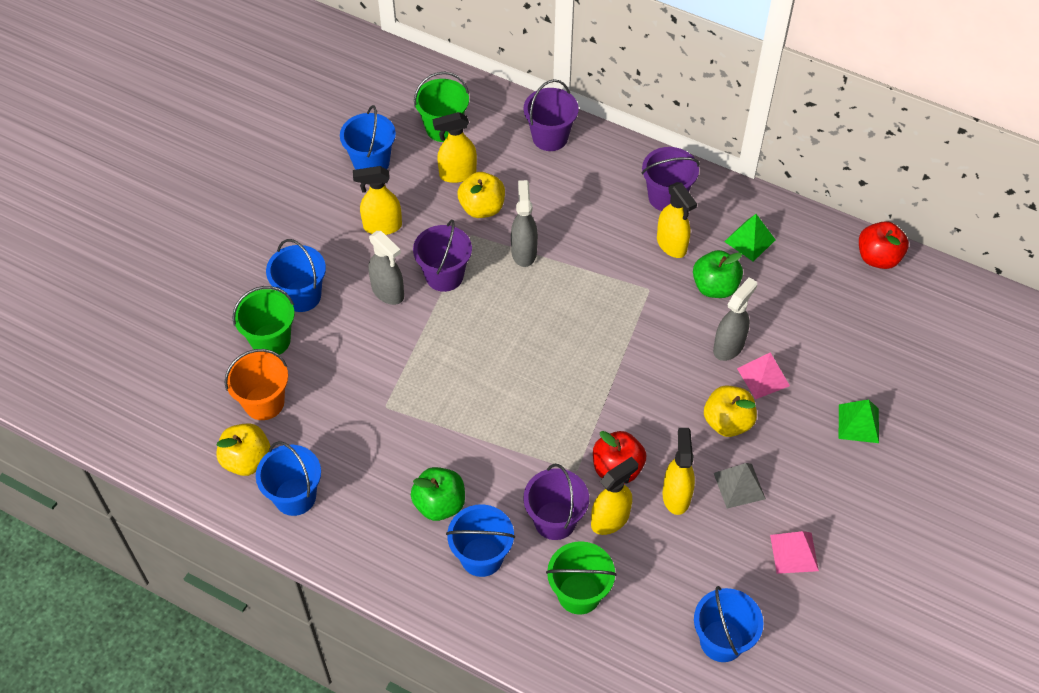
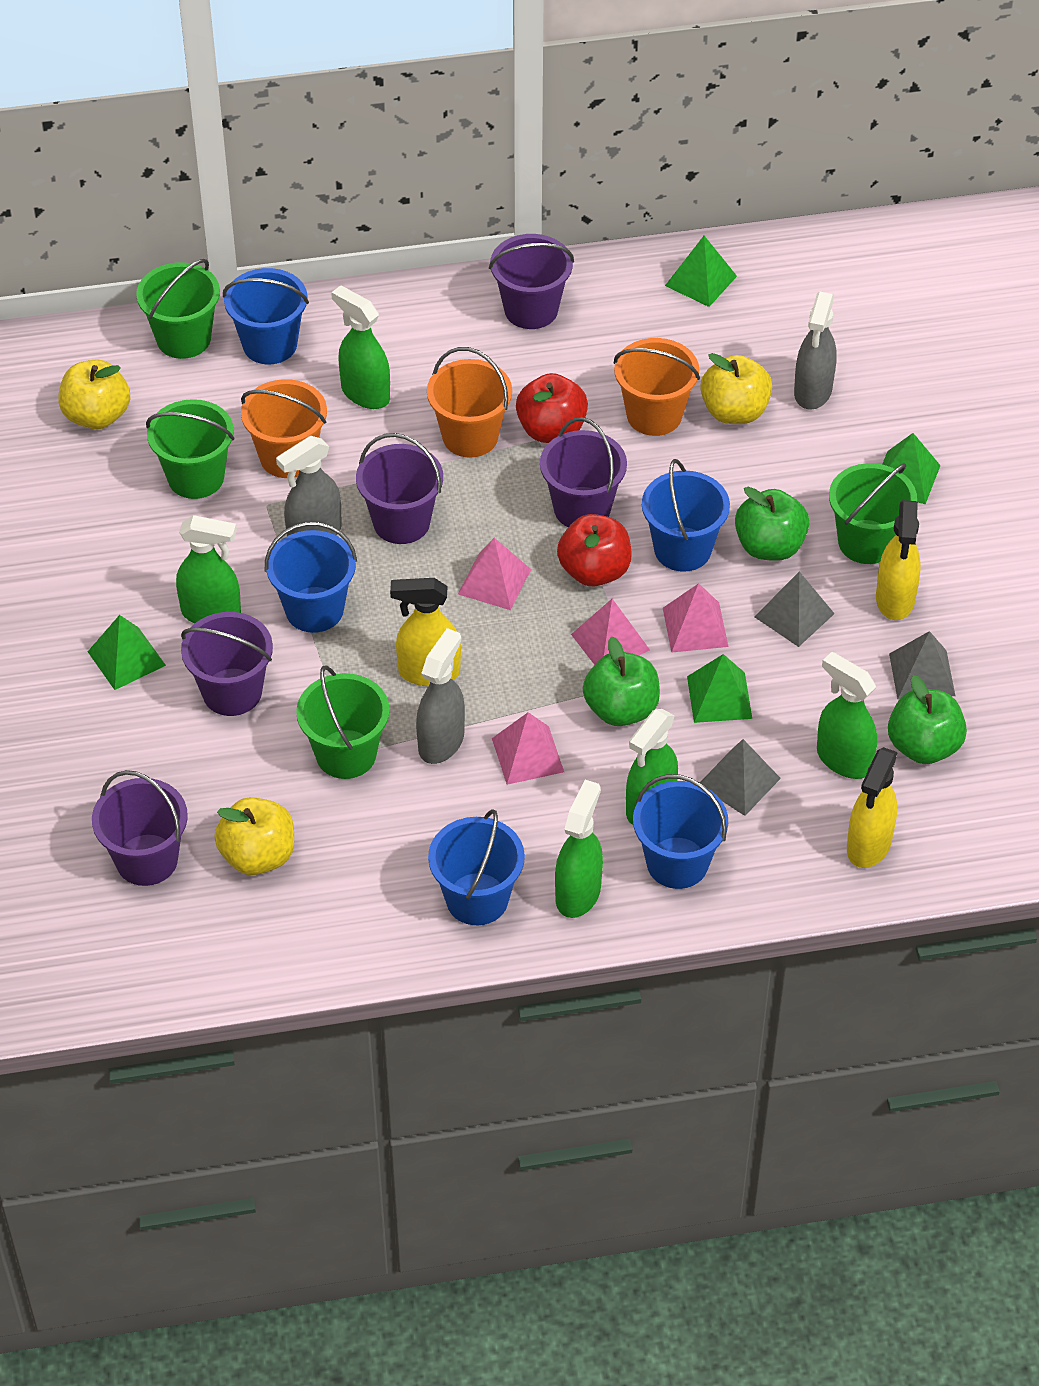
green apple: [411,467,465,521] [693,250,743,298] = 2 -> [583,636,660,726] [735,487,810,561] [888,675,967,764] = 3
green bucket: [232,286,295,355] [414,72,469,142] [546,541,617,615] = 3 -> [136,259,220,359] [146,399,234,499] [296,666,390,779] [829,463,917,564] = 4
green pyramid: [724,214,775,262] [839,399,879,443] = 2 -> [88,615,166,690] [665,236,737,307] [687,654,752,723] [882,433,941,504] = 4
green spray bottle: none = 0 -> [176,515,241,623] [331,285,390,409] [555,780,603,918] [626,709,678,825] [817,652,877,779] = 5
grey pyramid: [714,463,766,508] = 1 -> [700,739,781,816] [754,571,835,647] [889,631,955,699] = 3
orange bucket: [225,349,288,420] = 1 -> [241,379,327,478] [427,347,512,458] [614,338,700,436] = 3
pink pyramid: [737,352,790,399] [770,531,819,574] = 2 -> [458,538,531,610] [492,712,564,785] [571,599,650,665] [663,583,729,653] = 4
purple bucket: [413,220,472,292] [523,464,589,540] [524,79,579,151] [642,147,700,211] = 4 -> [92,770,188,886] [181,612,273,716] [356,433,443,544] [489,234,574,329] [540,417,627,527] = 5
yellow spray bottle: [353,166,402,235] [433,112,477,183] [591,457,638,535] [657,182,697,258] [663,428,695,515] = 5 -> [390,578,461,686] [847,747,898,868] [876,500,921,620] = 3

